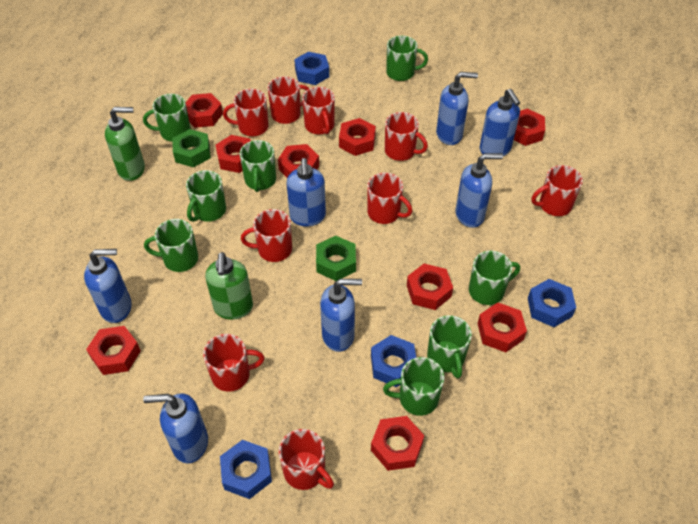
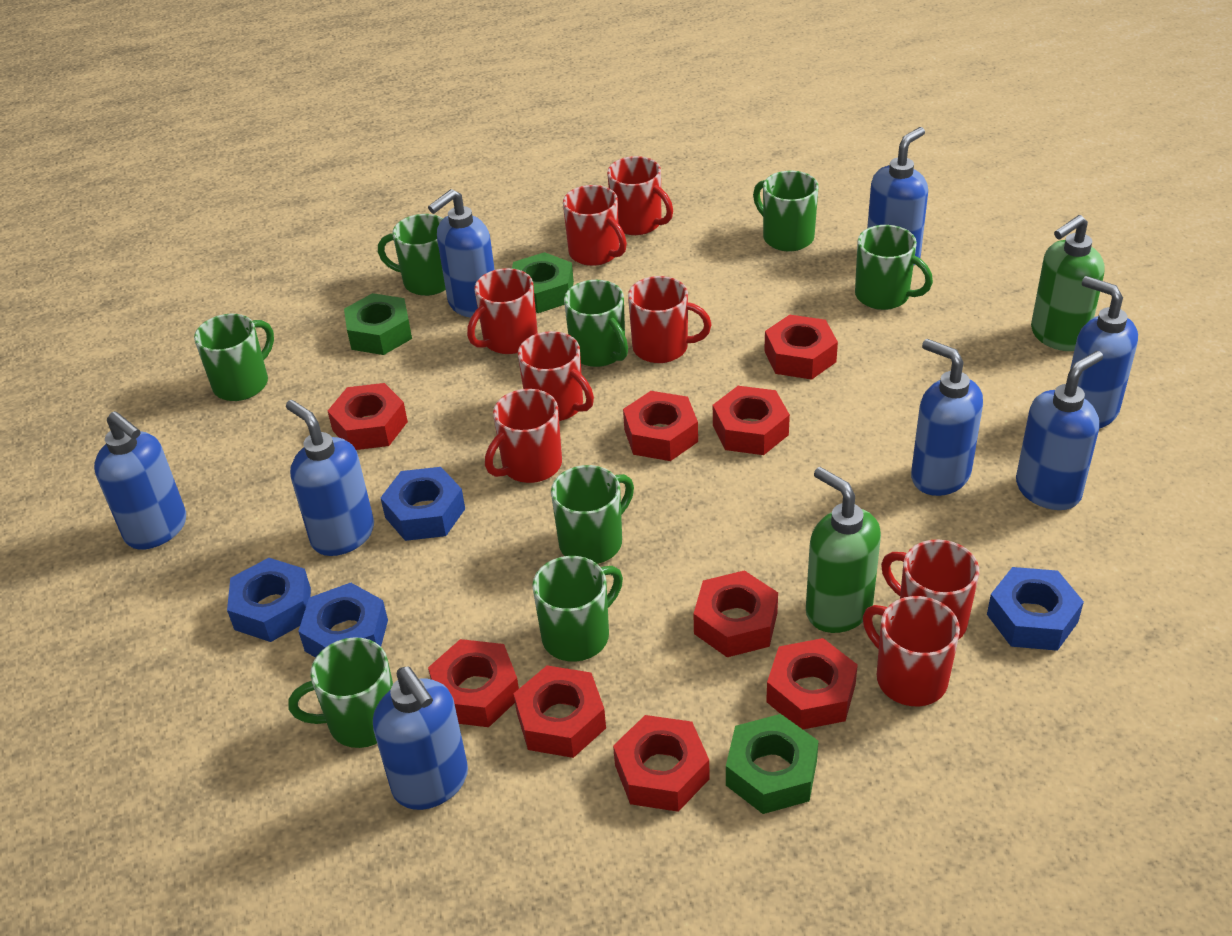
blue soap dispenser: [84,249,132,323] [143,393,208,463] [286,158,326,226] [320,279,362,352] [436,72,478,145] [455,153,503,228] [480,89,520,156] = 7 -> [94,411,186,550] [286,400,374,556] [373,667,468,810] [428,189,495,318] [867,127,928,265] [911,339,983,496] [1016,351,1103,510] [1070,276,1138,428] = 8
green nut: [172,129,211,167] [316,236,356,281] = 2 -> [344,293,412,355] [512,252,574,313] [726,714,819,814] = 3
red mug: [203,334,264,392] [223,89,269,136] [241,209,292,262] [268,76,309,124] [279,429,334,490] [302,87,335,134] [367,173,412,224] [385,112,428,161] [532,165,583,216] = 9 -> [467,268,538,354] [485,389,562,483] [518,331,594,421] [563,185,627,266] [607,156,673,235] [628,276,712,363] [863,596,960,706] [881,539,979,640] = 8

